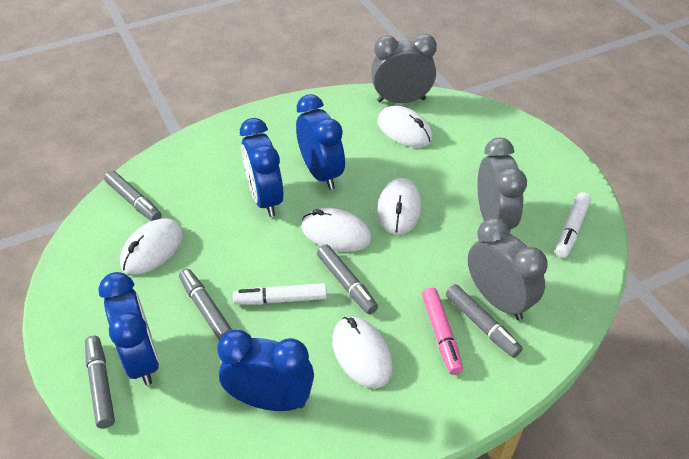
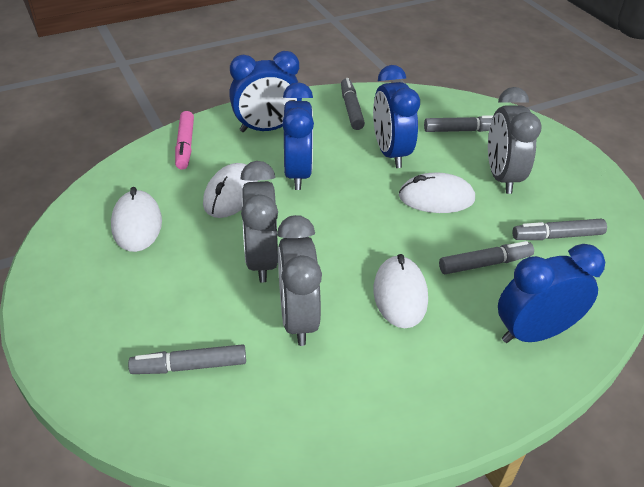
white marker: [233,283,327,305] [556,192,591,258] = 2 -> none = 0
white mouse: [120,218,184,274] [301,208,372,252] [332,317,393,388] [377,106,433,148] [377,178,422,235] = 5 -> [111,187,162,252] [203,163,258,218] [374,254,428,328] [399,173,475,213] = 4

